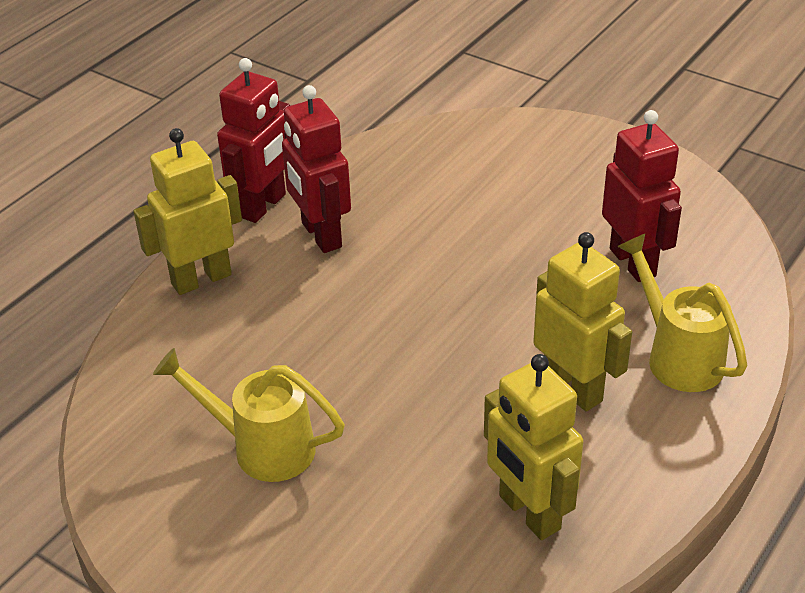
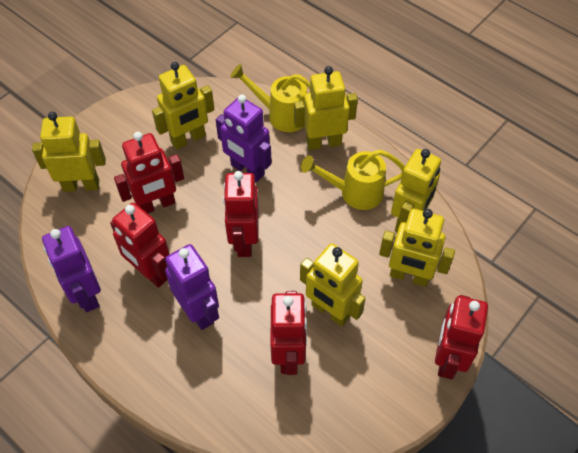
purple robot: none = 0 -> [42,226,101,312] [165,244,219,330] [216,95,272,182] = 3
red robot: [217,58,290,223] [282,85,351,253] [602,110,682,282] = 3 -> [110,203,170,288] [114,132,184,213] [223,171,259,257] [270,291,307,375] [435,295,488,379] = 5
yellow robot: [133,128,242,295] [484,354,583,540] [533,232,632,411] = 3 -> [32,112,106,192] [152,62,215,149] [294,66,358,150] [300,243,366,327] [379,209,455,287] [391,149,441,232] = 6

